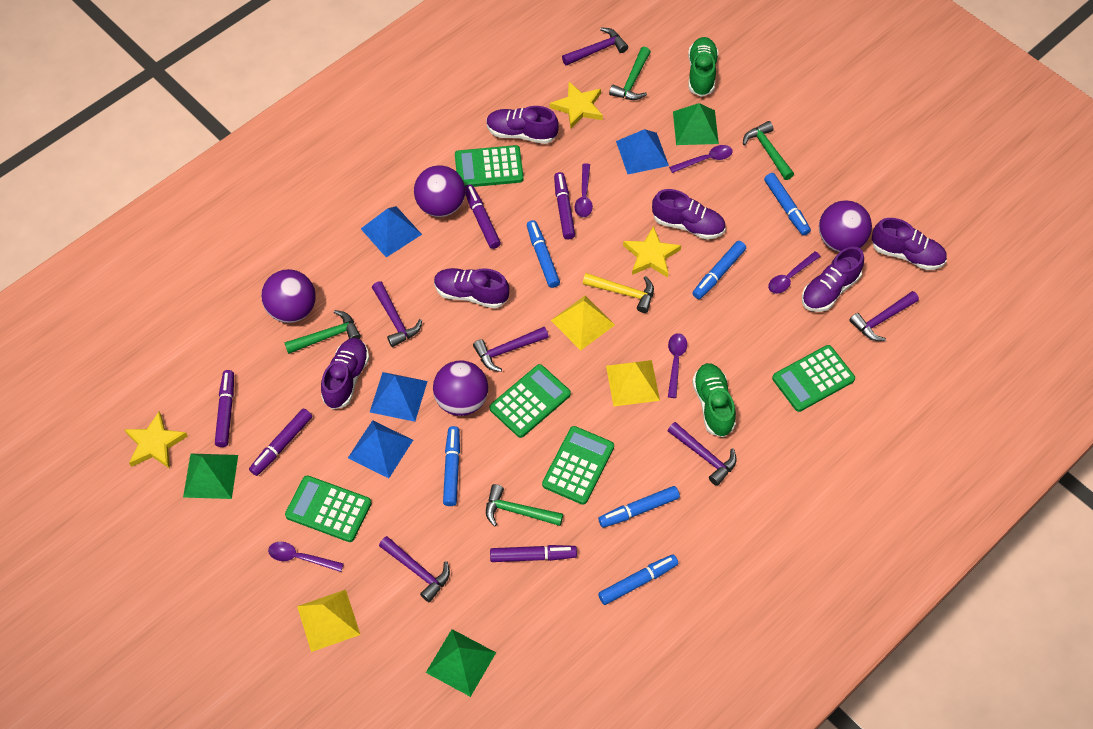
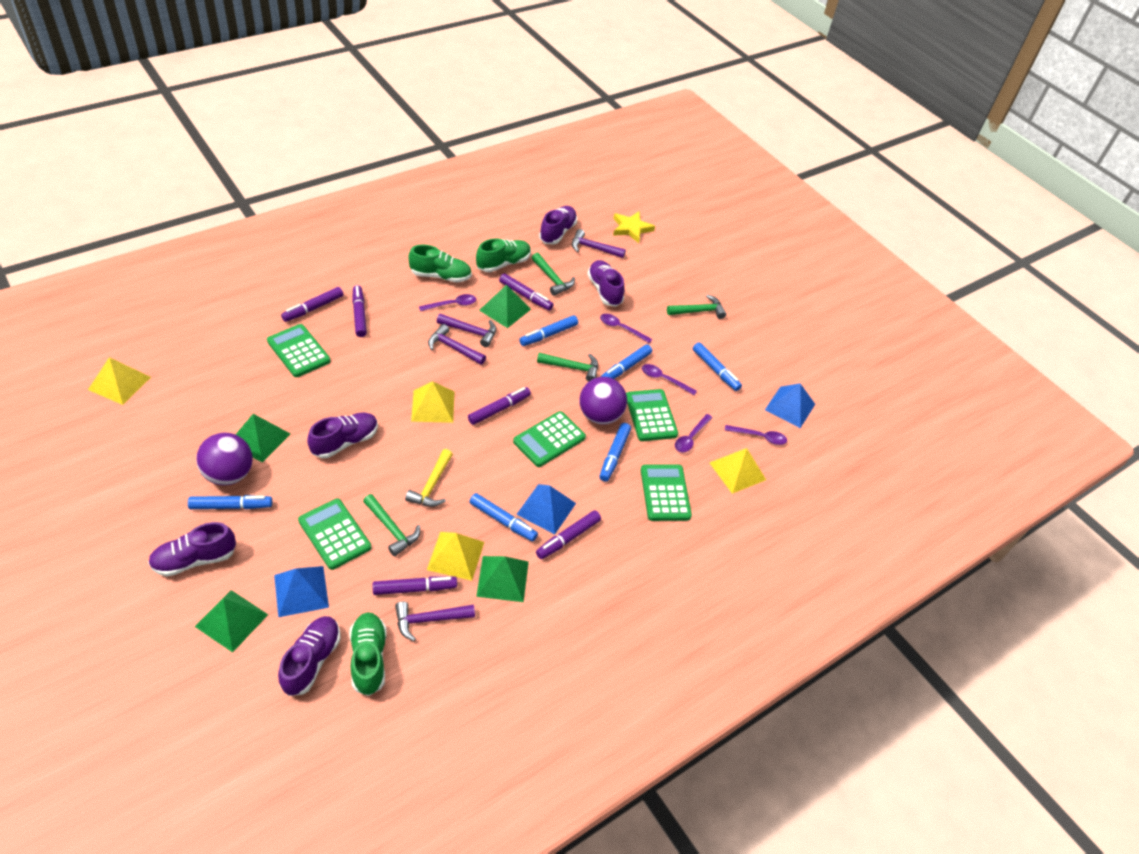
blue pyramid: [348,420,413,478] [361,206,422,257] [370,372,428,422] [616,129,669,174] = 4 -> [274,566,329,617] [516,484,576,534] [765,384,815,428] = 3
green pyramid: [183,453,238,499] [426,629,496,697] [673,103,719,145] = 3 -> [195,590,268,653] [235,414,290,462] [476,556,529,602] [479,285,531,328] = 4
green shoe: [688,37,718,97] [692,363,736,437] = 2 -> [349,612,387,696] [409,245,472,283] [476,238,531,272] = 3
purple ball: [261,269,316,323] [414,165,465,217] [433,360,488,416] [819,200,872,252] = 4 -> [196,433,252,486] [579,377,627,425] = 2
purple hammer: [372,281,422,347] [379,536,450,602] [473,327,549,372] [562,27,628,66] [668,422,737,486] [849,291,919,341] = 6 -> [395,602,475,641] [428,324,486,365] [437,314,496,347] [572,229,626,258] = 4
purple marker: [215,370,234,447] [249,409,312,476] [465,184,501,249] [490,545,577,562] [554,172,575,239] = 5 -> [281,287,343,322] [352,285,367,337] [373,576,457,595] [468,387,531,425] [499,274,554,311] [536,510,601,559] = 6
purple shoe: [321,338,369,409] [434,268,509,308] [486,106,559,144] [652,189,725,240] [802,246,864,312] [872,218,947,270] = 6 -> [148,522,236,577] [278,616,340,696] [307,413,378,458] [539,206,577,244] [587,260,625,307] = 5
yellow pyramid: [297,590,360,652] [551,295,615,350] [606,360,660,406] = 3 -> [88,357,151,405] [411,381,454,423] [427,532,484,581] [710,448,766,494] = 4
yellow star: [124,411,188,469] [550,82,603,129] [623,226,681,278] = 3 -> [613,211,655,243] = 1

